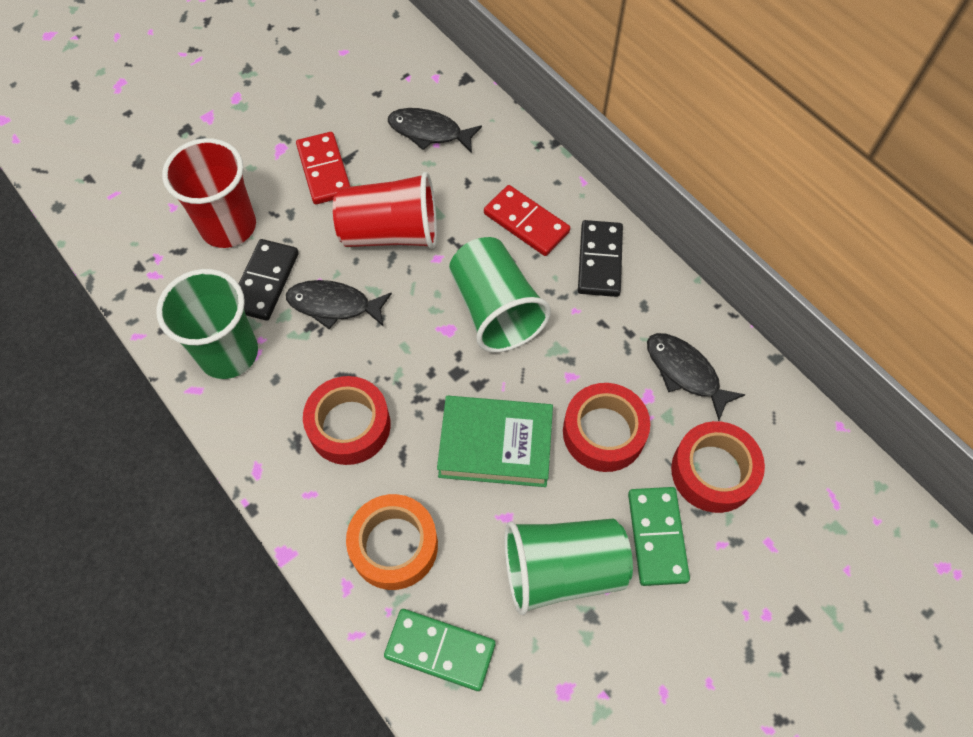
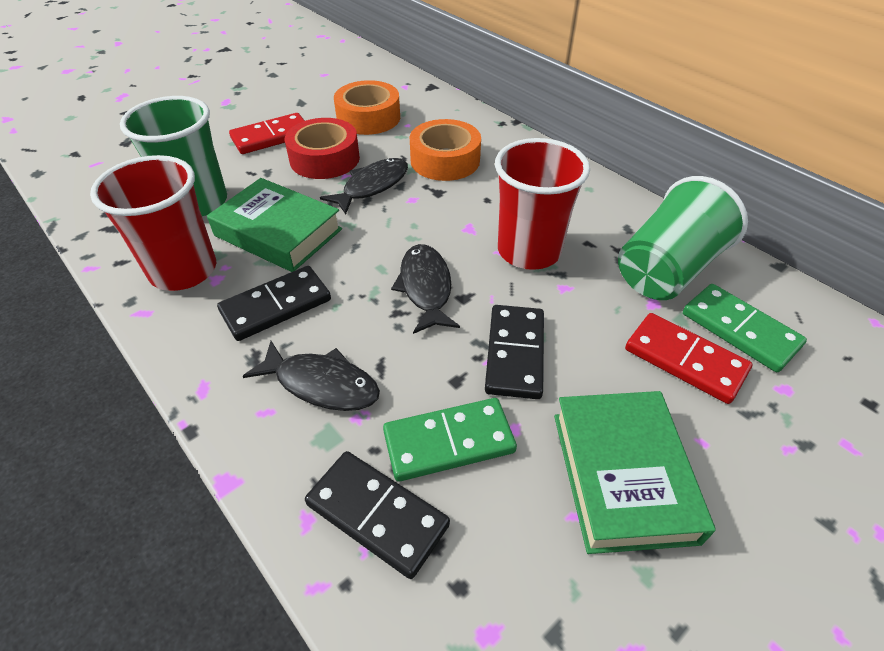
black domino: [239,239,299,321] [578,220,623,297] = 2 -> [217,266,331,341] [305,451,450,579] [485,305,544,399] = 3
green book: [437,396,553,487] = 1 -> [207,178,342,272] [554,391,716,554] = 2
green cup: [156,269,258,379] [449,237,551,353] [505,519,633,615] = 3 -> [120,96,227,216] [618,176,748,300] = 2
orange tape: [346,494,438,590] = 1 -> [334,80,400,135] [410,119,481,181] = 2
red tape: [303,376,391,465] [563,383,650,472] [671,421,765,513] = 3 -> [285,118,360,179] = 1

